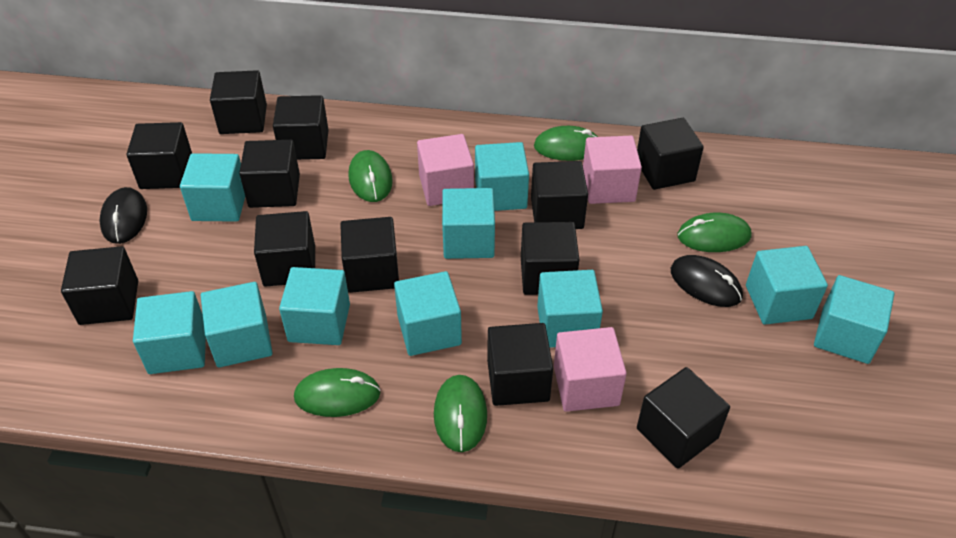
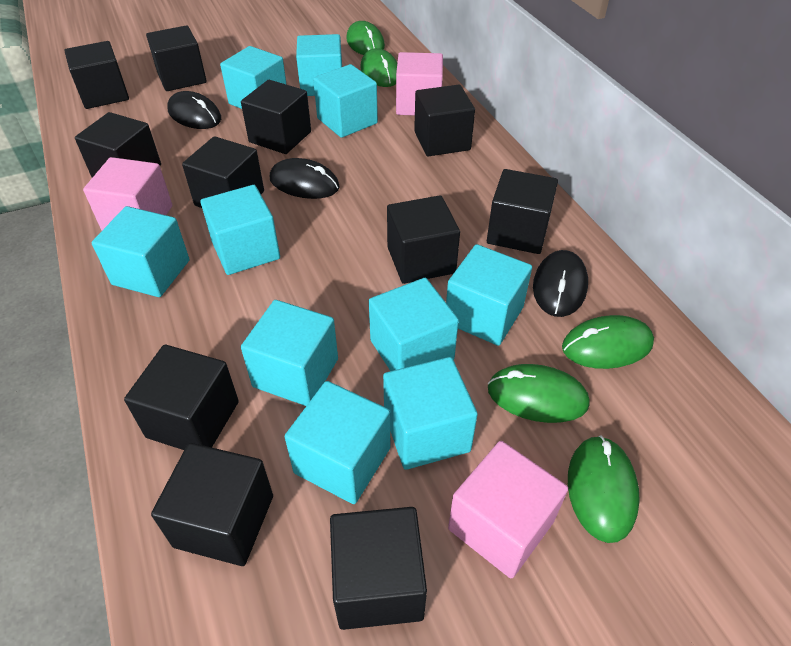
black cube: [61,246,138,325] [126,122,192,189] [210,70,267,134] [239,140,300,208] [254,211,315,287] [273,95,328,160] [340,217,399,293] [487,323,553,406] [521,222,579,295] [531,161,588,229] [637,118,704,190] [637,367,730,469] = 12 -> [64,41,129,109] [75,112,161,178] [124,345,239,450] [146,25,207,91] [151,443,273,566] [182,136,264,208] [241,80,311,154] [330,507,427,630] [387,195,460,284] [414,85,475,156] [487,169,558,254] = 11
black mouse: [99,187,147,244] [671,255,743,307] = 2 -> [167,91,221,129] [270,158,340,199] [533,250,588,317] = 3

